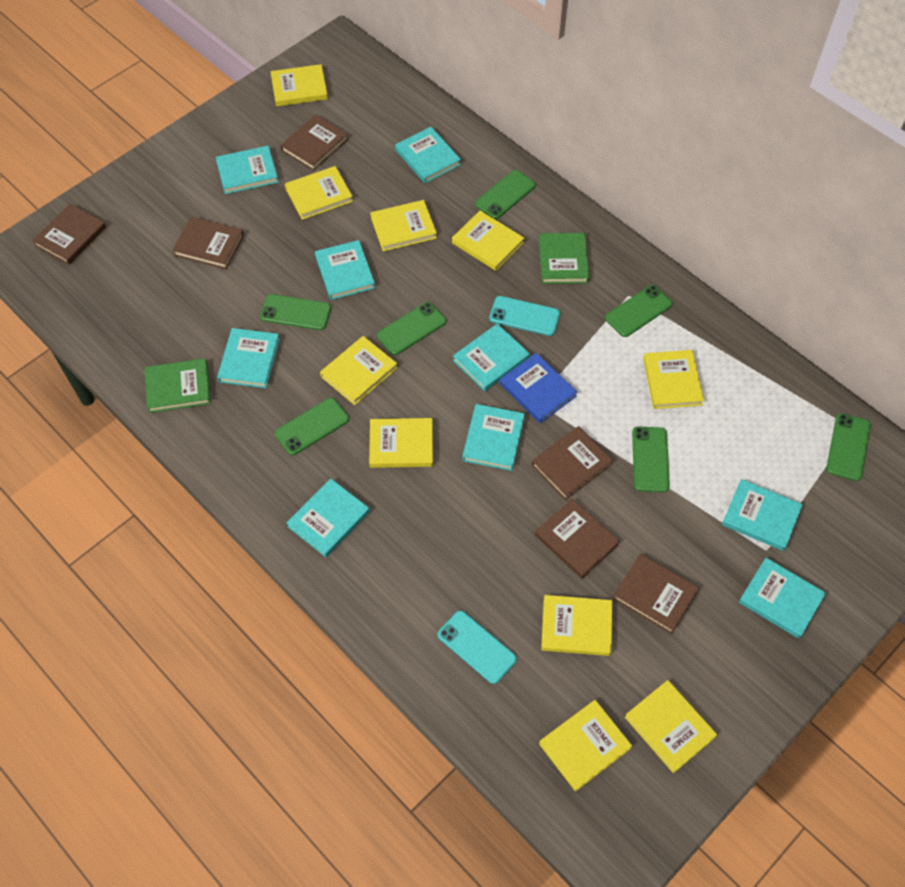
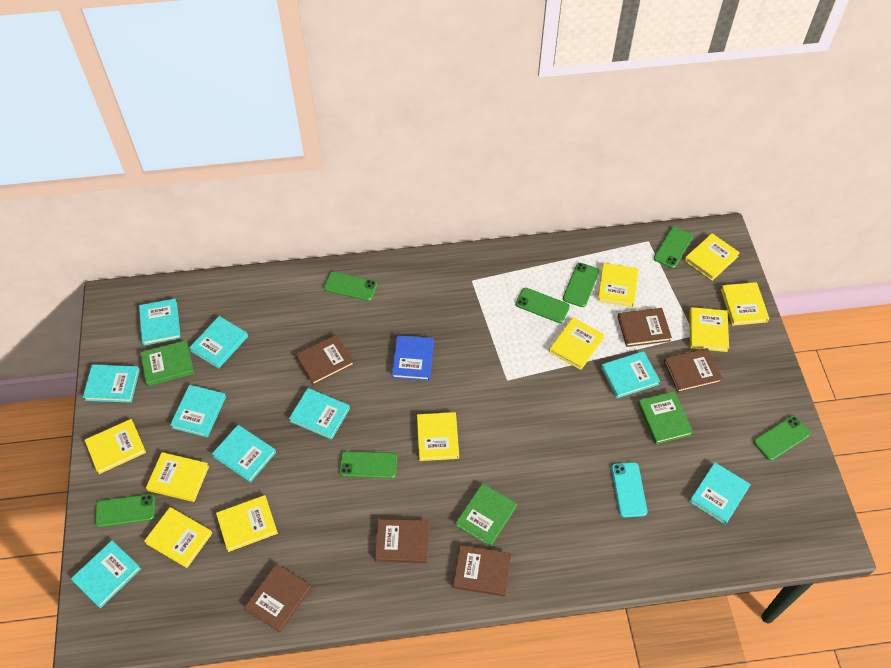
green book: [145,358,211,413] [539,233,590,284] = 2 -> [140,340,194,386] [455,483,517,547] [638,391,693,444] = 3
turquoise phone: [438,610,517,684] [489,296,560,336] = 2 -> [611,462,647,518] = 1

